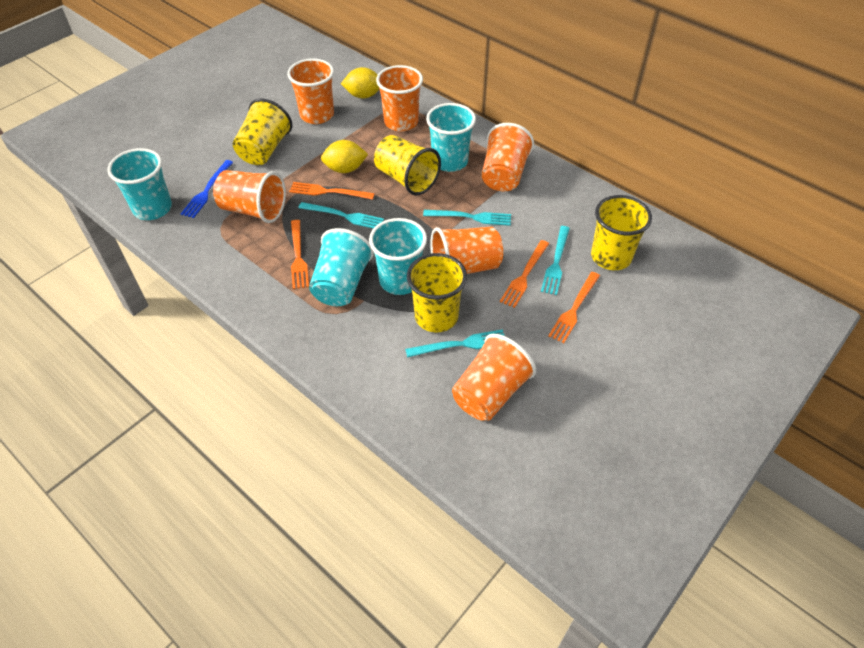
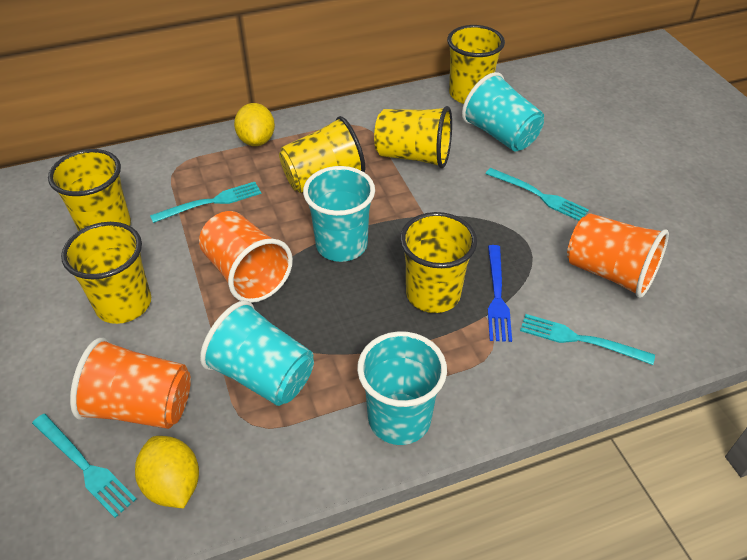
orange cup: [213,170,286,223] [287,58,334,124] [376,65,423,131] [430,227,503,274] [452,334,536,421] [482,123,534,191] = 6 -> [70,338,191,429] [199,211,293,303] [567,213,669,298] = 3
orange fork: [289,182,375,200] [291,220,309,289] [500,240,549,308] [548,272,600,343] = 4 -> none = 0
yellow cup: [233,99,292,165] [374,135,441,195] [407,253,467,332] [591,195,652,270] = 4 -> [48,149,131,231] [61,222,151,324] [279,116,365,193] [374,106,452,168] [400,212,477,313] [447,25,505,104] = 6

